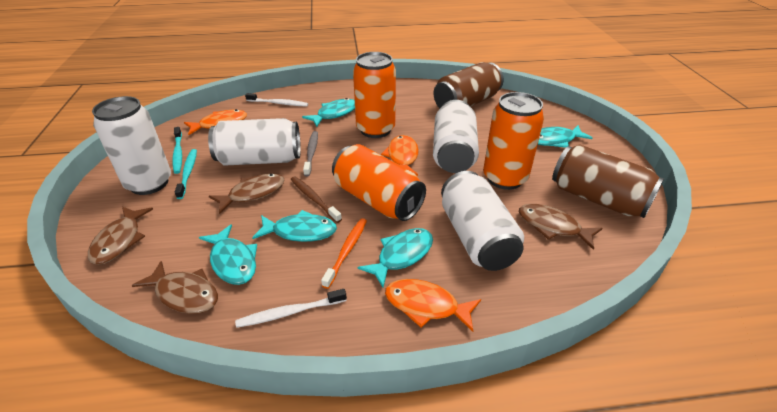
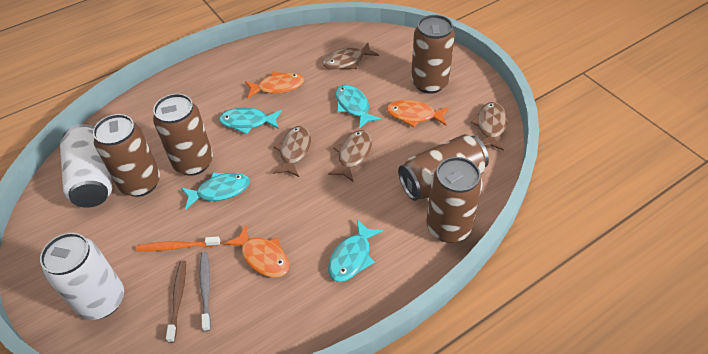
brown can: [433,62,503,108] [552,144,664,218] = 2 -> [93,114,160,197] [153,94,213,176] [398,134,489,201] [411,15,455,94] [426,157,483,243] = 5
orange can: [332,144,426,221] [353,52,396,138] [483,92,544,190] = 3 -> none = 0
turquoise fish: [199,224,257,285] [252,210,337,242] [302,98,355,127] [357,228,433,287] [538,125,593,148] = 5 -> [181,172,250,210] [219,107,282,135] [328,219,383,282] [336,85,381,129] = 4
turquoise toothbrush: [172,127,182,174] [175,149,197,199] = 2 -> none = 0
white can: [92,96,171,195] [208,118,301,166] [433,100,479,173] [441,171,524,271] = 4 -> [40,233,124,320] [60,124,112,208] = 2
white toothbrush: [235,289,347,328] [245,93,308,106] = 2 -> none = 0

